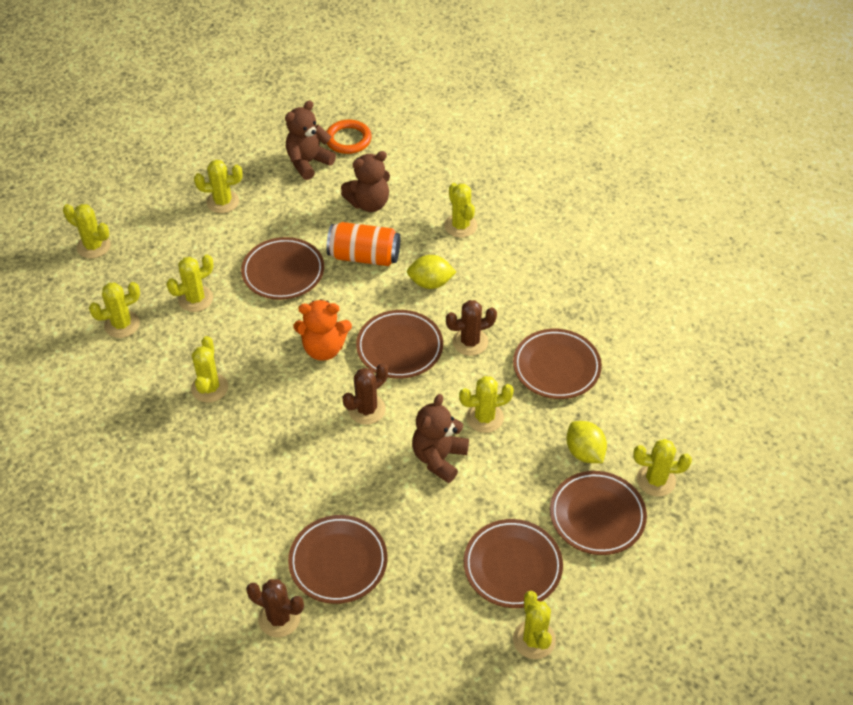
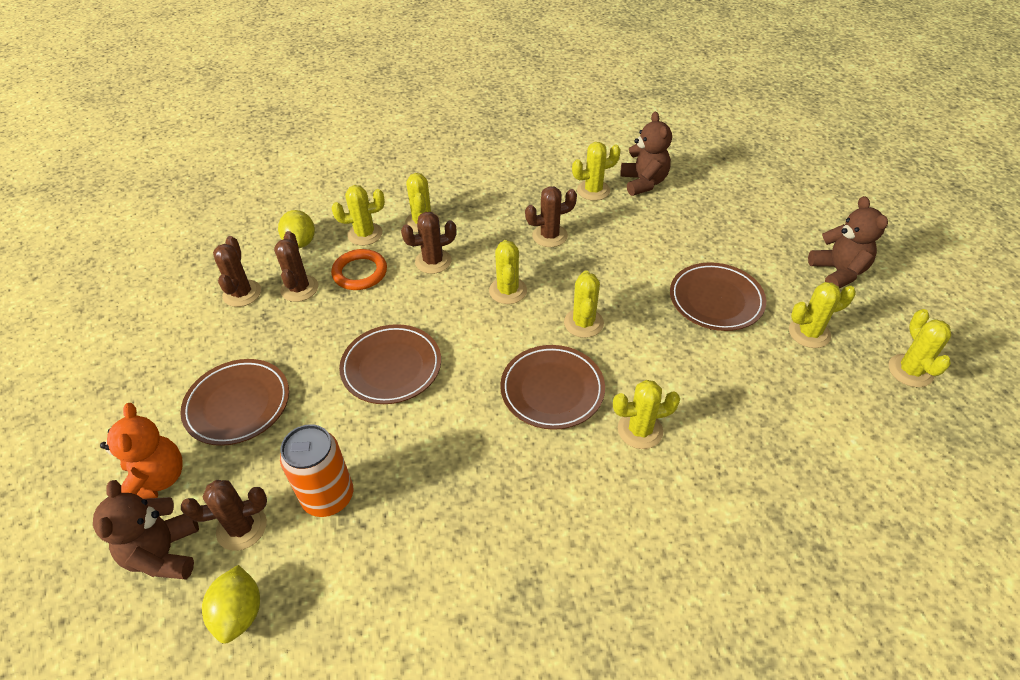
brown cactus: [246,579,304,637] [342,363,388,425] [446,300,497,356] = 3 -> [181,480,267,551] [213,236,261,307] [274,231,318,302] [401,212,456,274] [525,186,577,247] = 5
brown plate: [241,237,324,300] [288,515,387,604] [356,310,443,379] [464,519,563,608] [513,329,602,399] [550,471,647,555] = 6 -> [180,359,289,446] [339,324,441,404] [500,345,605,430] [670,262,766,331] = 4
yellow cactus: [63,204,111,258] [89,282,140,338] [167,254,214,312] [191,336,228,403] [194,160,243,213] [444,183,477,238] [459,376,514,433] [513,591,556,659] [633,439,692,497] = 9 -> [332,185,385,246] [405,173,440,233] [489,240,527,304] [564,270,604,338] [572,142,621,201] [613,380,680,449] [789,282,856,348] [888,309,951,387] = 8

